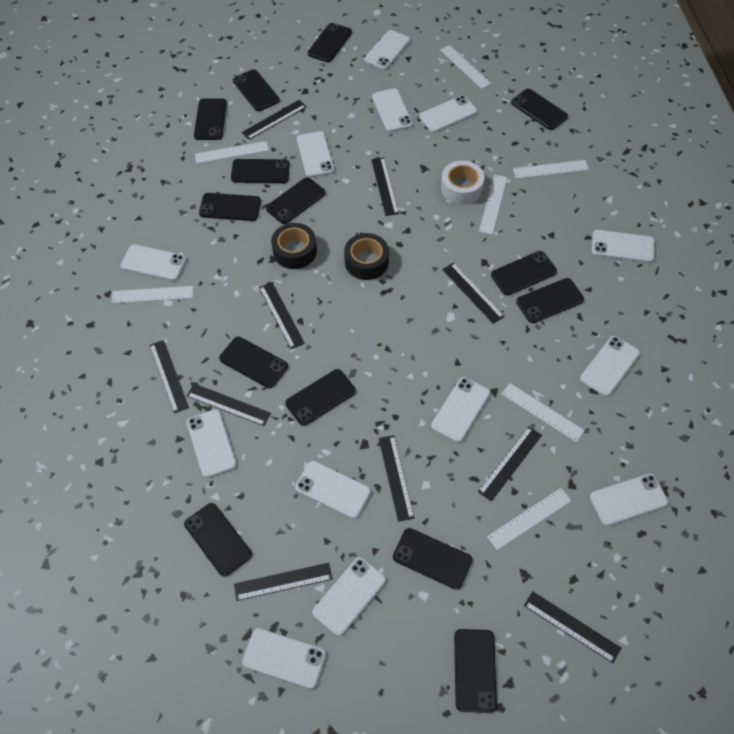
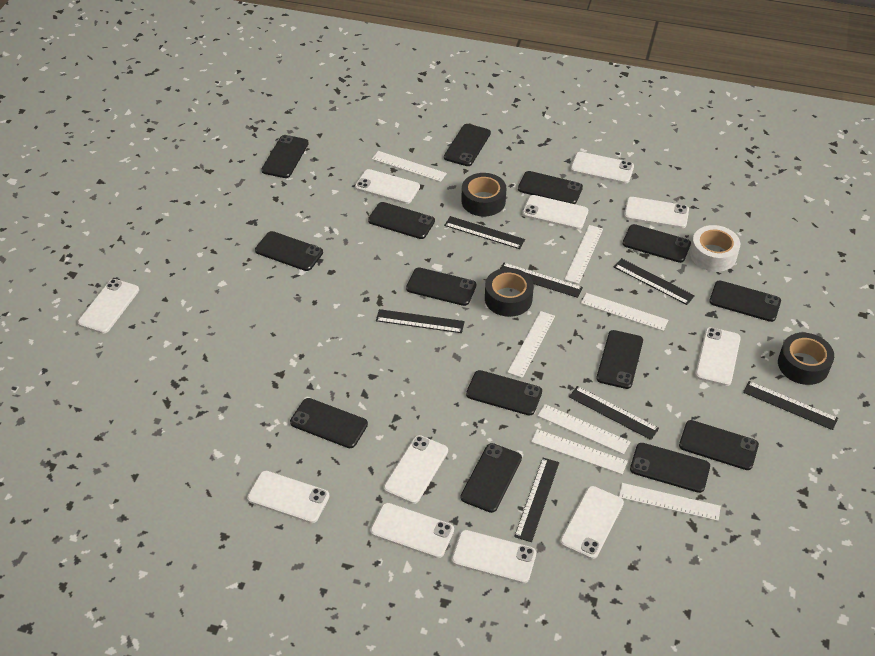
black ruler: [149,340,189,413] [187,384,271,426] [234,563,332,601] [242,100,307,140] [259,282,305,349] [371,158,399,216] [379,435,414,522] [442,263,505,324] [478,426,542,502] [524,591,621,663] = 10 -> [376,309,465,333] [444,216,525,249] [500,263,583,298] [514,458,559,542] [569,386,659,440] [614,258,695,305] [743,381,838,430] = 7
black tape: [271,223,317,269] [344,233,389,280] = 2 -> [461,173,506,217] [485,268,534,317] [778,333,834,385] = 3
white phone: [120,244,187,281] [187,410,237,478] [242,628,326,689] [295,461,371,519] [297,131,334,177] [312,557,386,636] [364,30,410,70] [372,88,413,132] [419,95,477,132] [431,377,490,442] [580,336,640,396] [590,474,668,526] [592,230,655,263] = 13 -> [78,279,139,334] [247,471,330,523] [355,169,420,204] [370,503,454,558] [384,435,448,504] [452,530,536,584] [522,195,588,230] [560,486,624,559] [571,152,634,184] [624,197,689,228] [695,327,741,386] = 11

